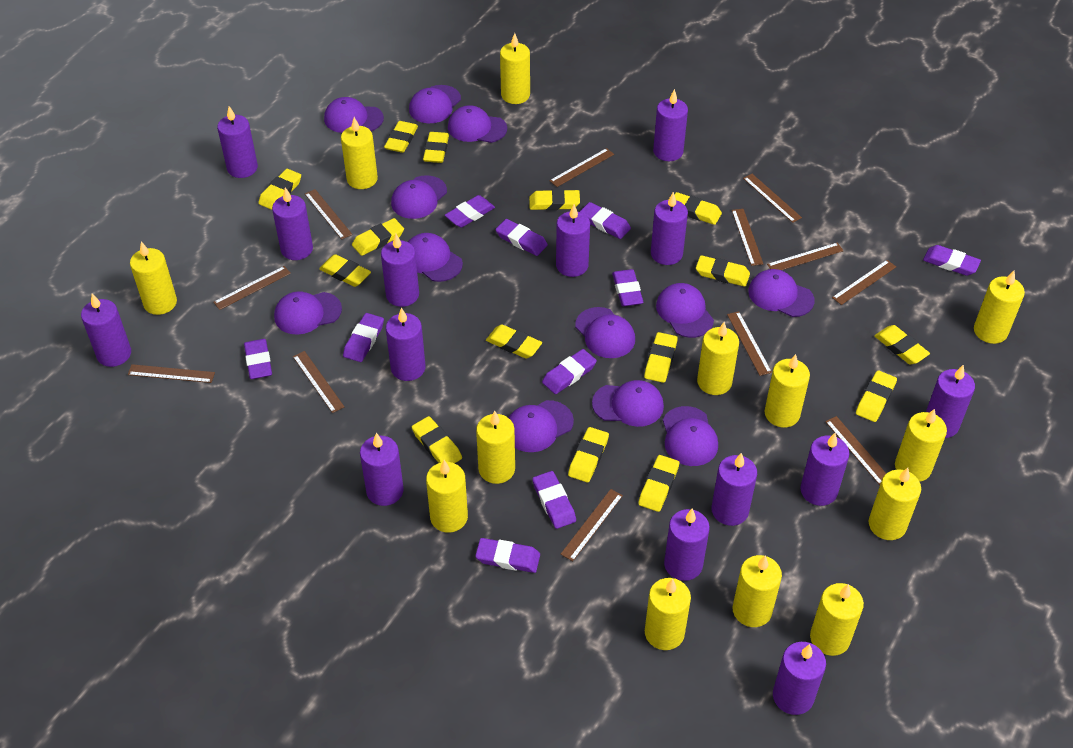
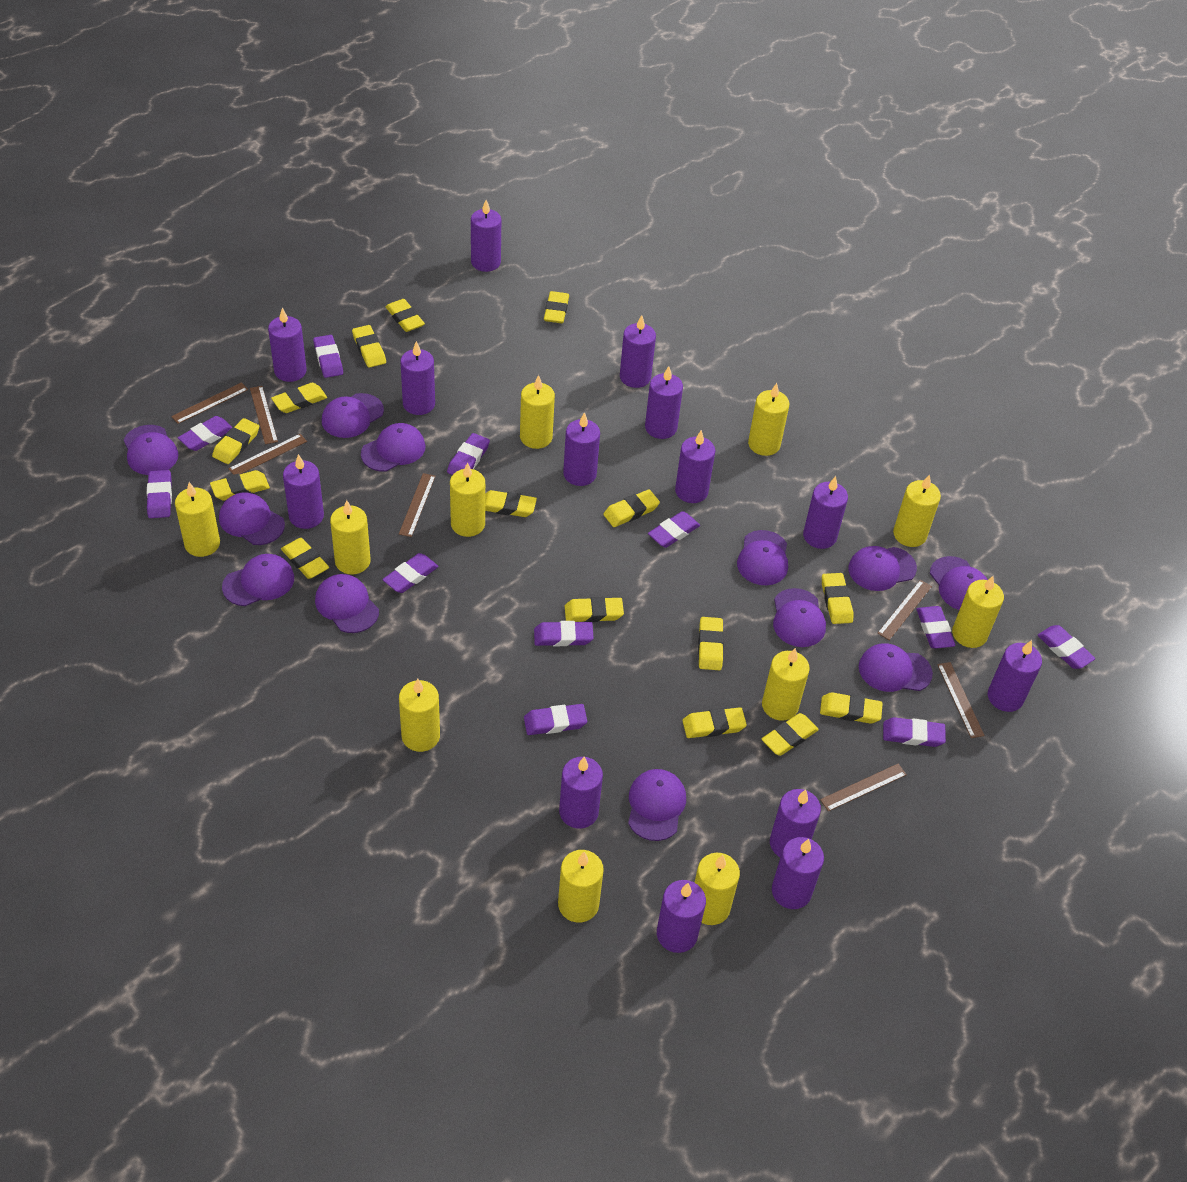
brown ruler: [128,364,215,383] [213,266,291,310] [293,351,344,413] [305,189,352,240] [549,148,614,187] [560,489,623,561] [727,311,772,376] [732,209,763,266] [743,174,802,223] [767,243,844,270] [825,416,886,485] [832,260,896,305] = 12 -> [171,382,248,424] [228,434,307,475] [250,386,278,444] [399,473,435,537] [820,764,907,811] [877,580,932,640] [937,662,985,738] = 7
purple eraser: [244,339,272,379] [343,313,384,362] [445,195,495,228] [475,538,540,573] [496,219,548,256] [532,471,576,529] [542,349,597,394] [580,202,631,239] [612,269,643,306] [923,245,981,276] = 10 -> [147,470,172,518] [178,416,232,451] [313,335,343,378] [382,553,439,593] [447,433,490,475] [524,704,587,735] [534,621,593,646] [648,511,700,548] [883,717,946,747] [917,606,955,649] [1037,625,1095,669] = 11
yellow candle: [130,242,177,315] [341,117,378,189] [426,460,468,533] [476,411,515,484] [500,33,530,104] [645,578,691,650] [697,322,739,395] [733,555,782,627] [764,354,810,428] [810,583,864,656] [869,468,921,540] [895,409,947,482] [974,271,1025,344] = 13 -> [175,482,220,557] [330,500,371,574] [399,679,440,752] [450,462,485,537] [520,375,555,449] [558,850,604,923] [694,853,740,925] [748,383,789,456] [762,648,810,721] [893,474,941,547] [952,576,1004,648] = 11

